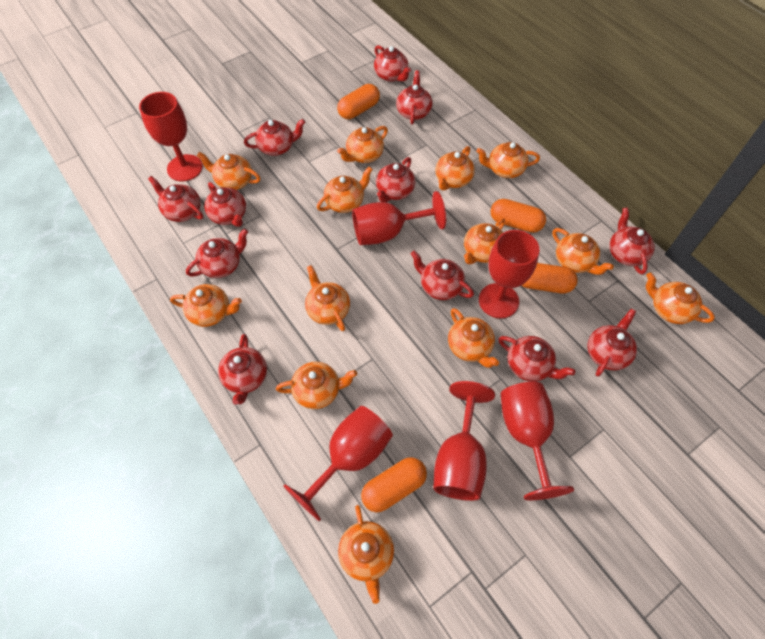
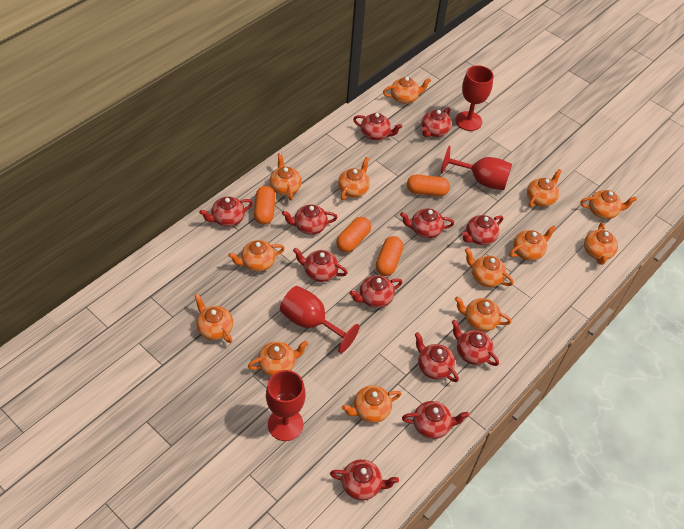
red goblet: [139,92,203,181] [283,406,393,521] [352,191,446,245] [433,381,495,501] [479,230,539,319] [500,382,574,500] = 6 -> [266,370,305,441] [280,286,360,353] [441,146,512,190] [455,65,493,131] = 4

